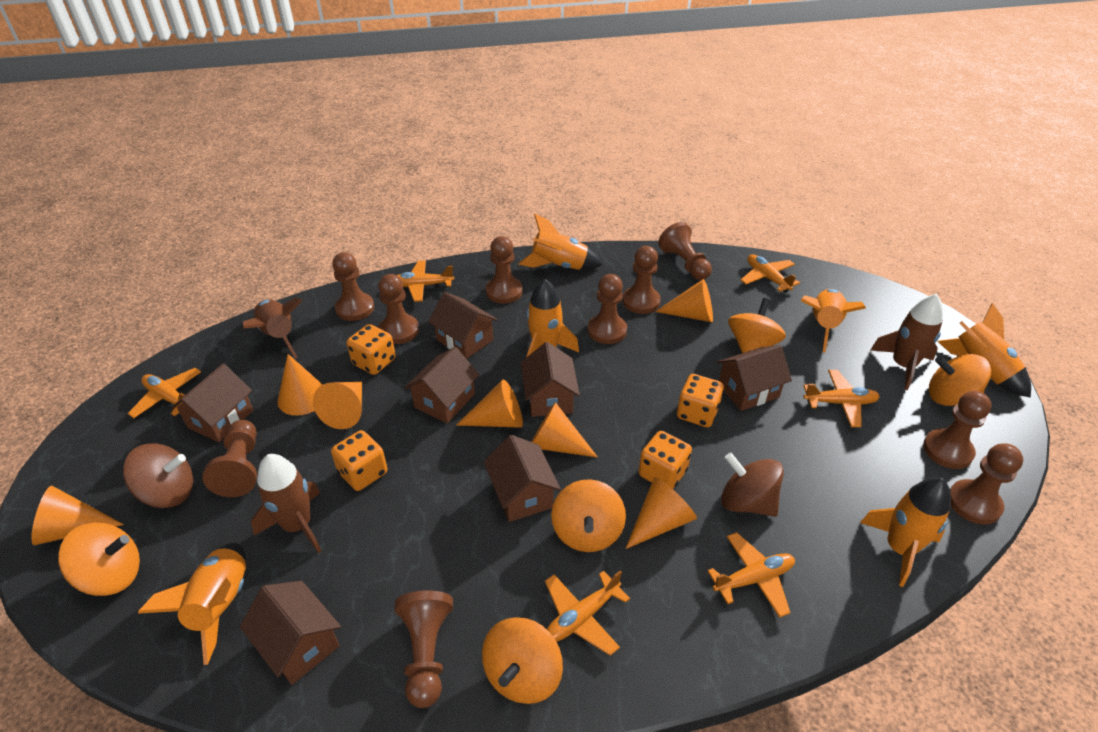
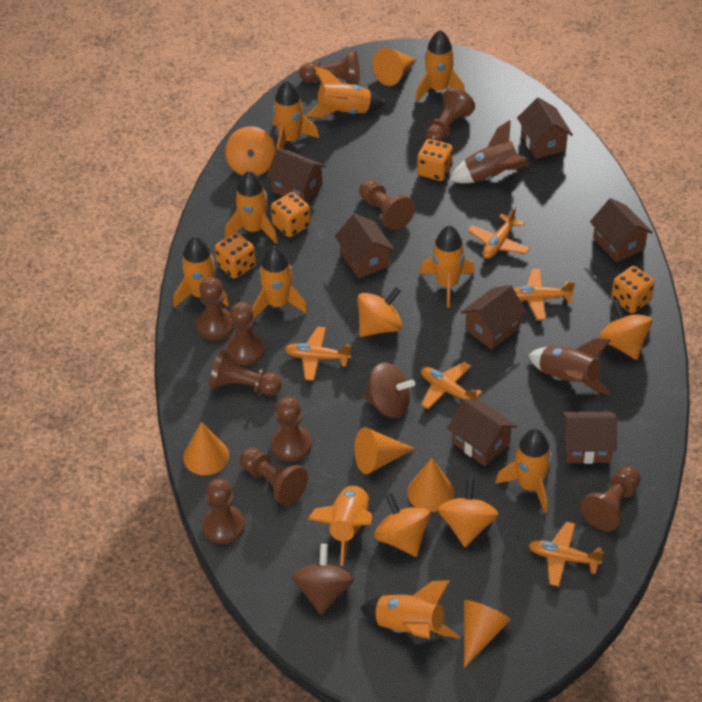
brown rocket: [243,297,303,359] [251,454,322,554] [871,294,943,390] = 3 -> [450,120,531,183] [528,338,611,396] = 2
orange cone: [31,486,124,545] [277,354,323,416] [313,382,362,429] [456,380,523,428] [532,402,598,458] [626,477,697,549] [655,279,713,322] = 7 -> [183,422,229,475] [354,427,415,474] [372,48,415,86] [407,458,454,512] [464,600,511,668] = 5
orange plane: [127,368,201,418] [397,261,454,302] [545,571,630,656] [708,532,795,618] [741,254,800,293] [803,370,880,427] = 6 -> [285,326,352,381] [421,362,482,409] [468,207,530,259] [513,269,575,320] [529,522,604,586] = 5
orange rocket: [138,543,246,665] [518,214,603,270] [526,279,579,357] [800,289,866,352] [860,477,951,587] [937,303,1031,398] = 6 -> [173,236,229,308] [225,171,278,244] [252,246,308,318] [273,81,319,149] [306,66,386,118] [308,483,372,566] [360,580,460,639] [415,30,465,101] [419,225,475,308] [495,429,552,513] = 10

